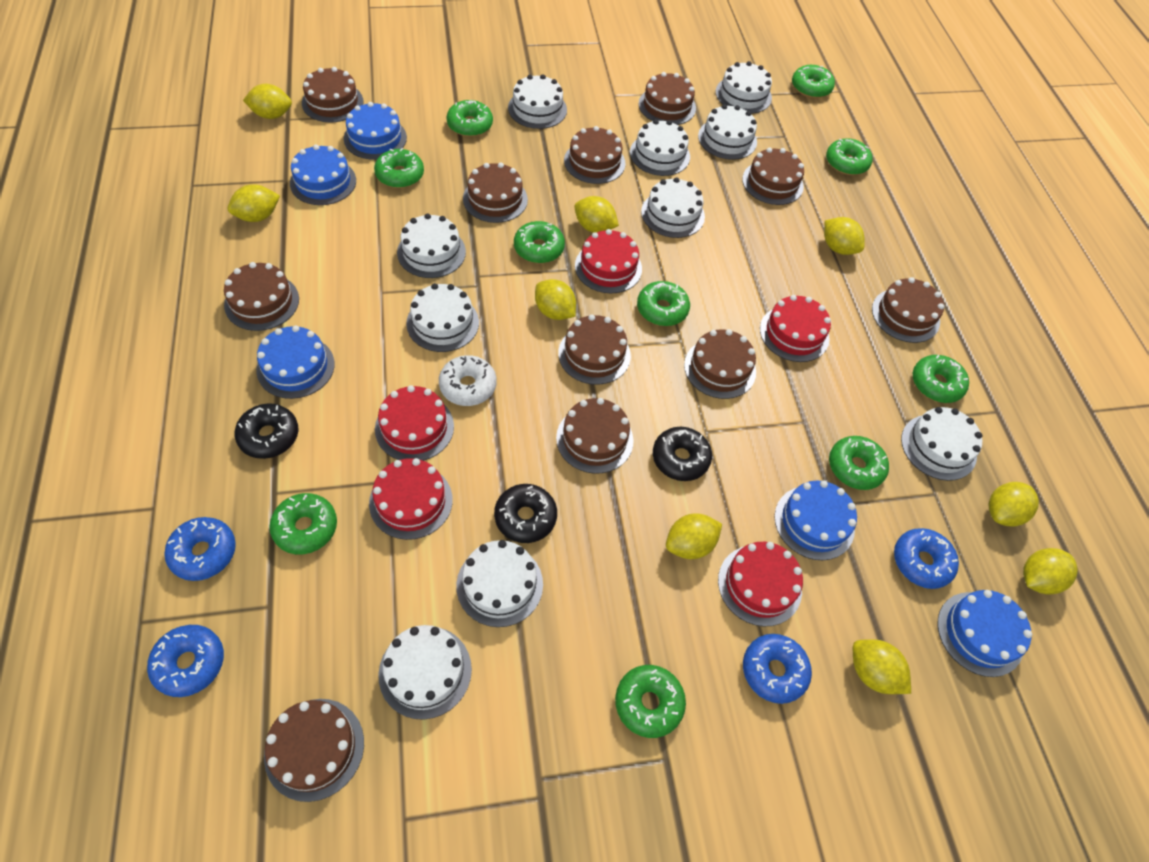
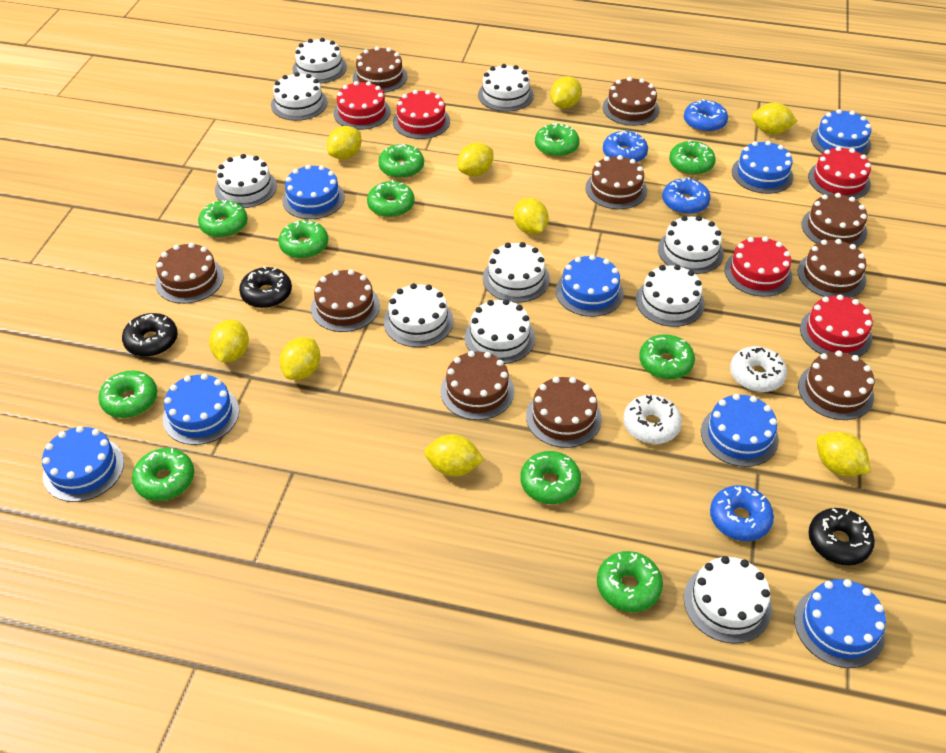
blue cake: [256,325,335,399] [290,145,356,205] [344,102,407,160] [775,480,857,560] [938,590,1032,677] = 5 -> [42,426,124,502] [163,374,239,445] [282,165,345,219] [556,255,624,317] [701,394,779,467] [732,141,793,194] [794,579,886,668] [811,109,871,155] = 8
brown cake: [224,262,299,331] [264,699,364,802] [302,67,363,123] [463,162,528,223] [556,398,634,474] [558,314,631,385] [564,126,626,184] [639,72,696,125] [684,329,756,399] [742,148,804,205] [872,277,944,343] = 11 -> [155,243,224,304] [311,269,380,332] [353,46,407,93] [440,351,514,420] [526,377,602,448] [585,155,647,209] [603,77,659,126] [797,239,866,298] [798,351,874,420] [801,193,867,247] = 10
green donut: [269,493,337,554] [374,148,424,188] [446,100,493,137] [514,221,565,263] [615,665,686,738] [637,281,690,326] [792,65,835,98] [826,138,873,175] [829,436,889,490] [913,355,969,403] = 10 -> [98,370,157,418] [132,448,194,501] [198,200,248,238] [278,220,328,259] [367,180,415,218] [378,144,424,179] [521,451,581,504] [535,123,580,157] [597,551,663,612] [639,334,695,380] [669,140,716,175] = 11
white donut: [439,355,496,406] = 1 -> [623,395,682,444] [730,346,787,392] = 2

